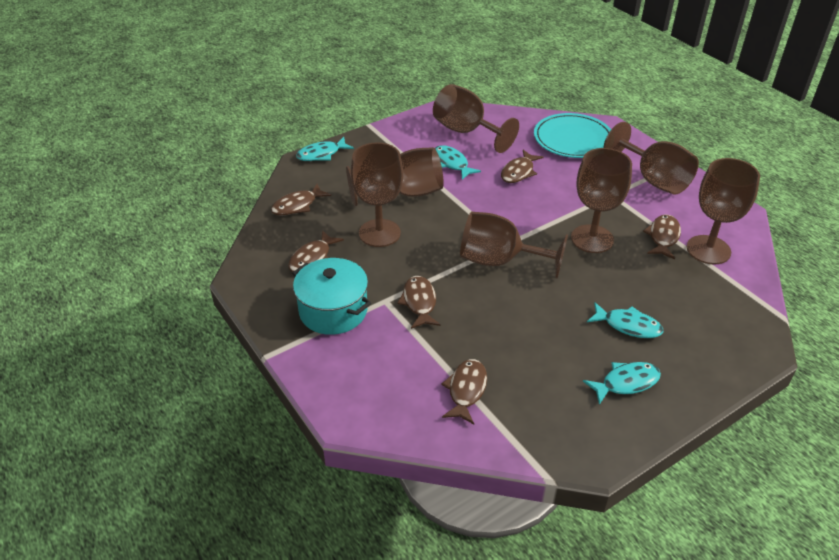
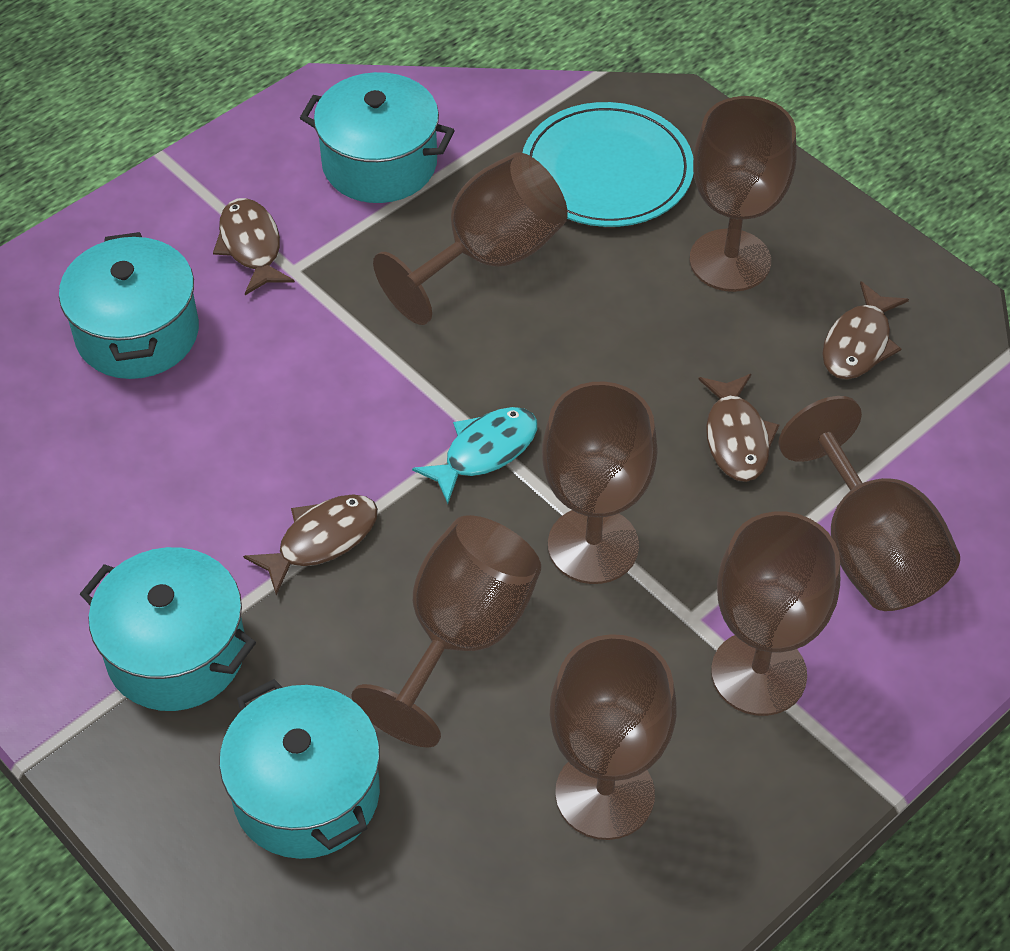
brown fish: [271,184,331,216] [288,230,344,272] [397,276,440,329] [441,359,487,424] [501,150,544,183] [643,215,681,260] = 6 -> [213,198,295,295] [243,494,378,595] [698,374,779,482] [822,281,909,380] = 4
turquoise fish: [296,137,354,161] [435,145,481,180] [583,362,661,405] [587,302,663,338] = 4 -> [412,407,537,504] = 1
turquoise pot: [292,258,371,335] = 1 -> [59,232,199,379] [80,547,256,711] [219,679,380,859] [300,72,455,203] = 4

